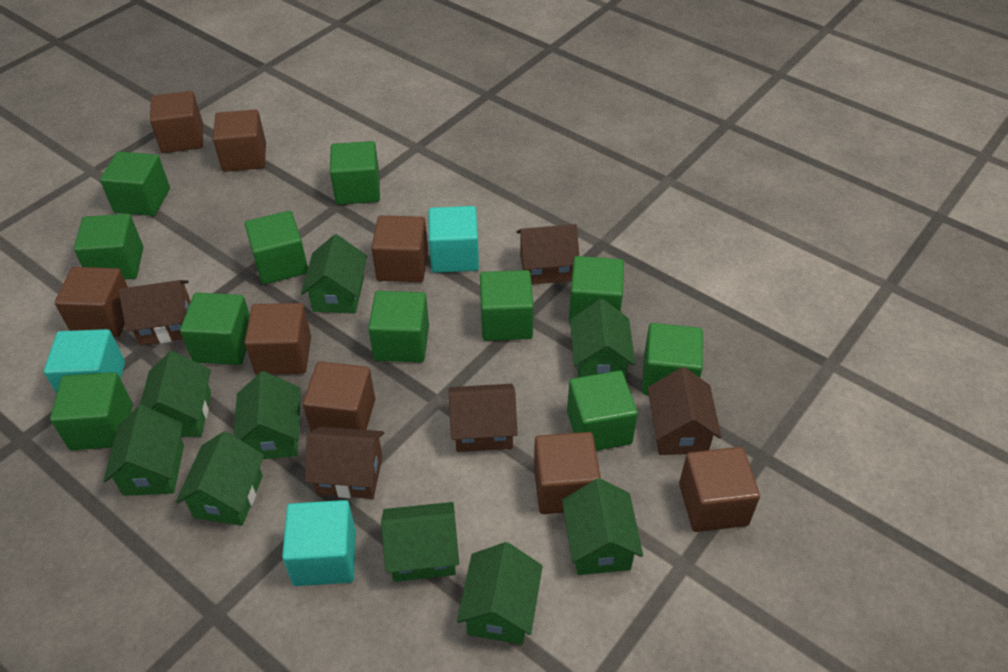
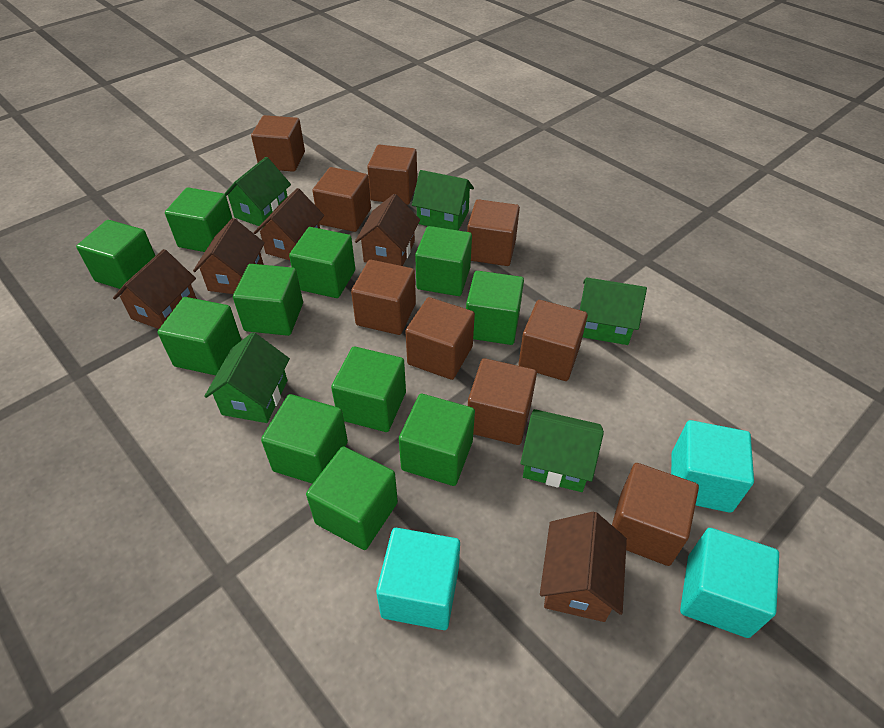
brown cube: [55,267,128,337] [150,91,203,153] [213,109,266,172] [245,303,311,375] [303,361,375,432] [371,215,428,282] [534,432,601,514] [679,447,760,532] = 8 -> [251,115,305,172] [313,167,371,232] [351,260,416,335] [367,144,417,205] [405,297,475,380] [467,199,520,266] [468,358,537,445] [518,300,588,381] [612,463,699,566] = 9
green house: [103,405,184,496] [140,351,211,437] [176,431,264,526] [233,371,301,459] [301,234,367,314] [381,502,459,582] [457,542,543,644] [562,478,643,575] [570,299,635,379] = 9 -> [204,332,290,423] [224,157,291,226] [412,170,474,231] [520,409,604,492] [580,278,647,345] = 5

